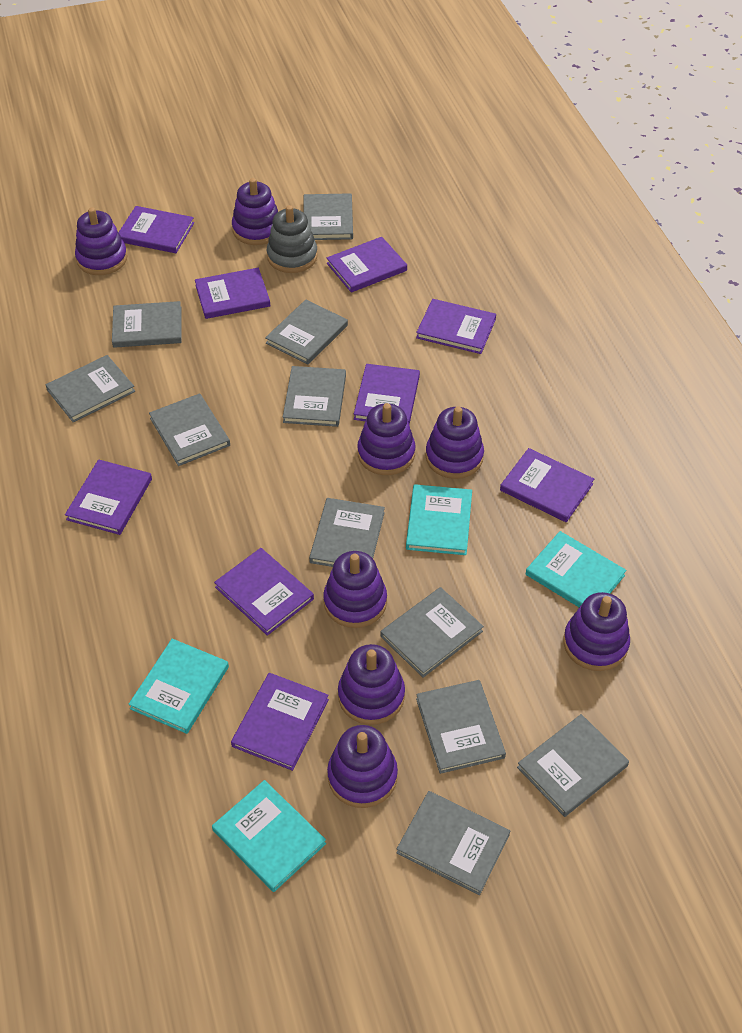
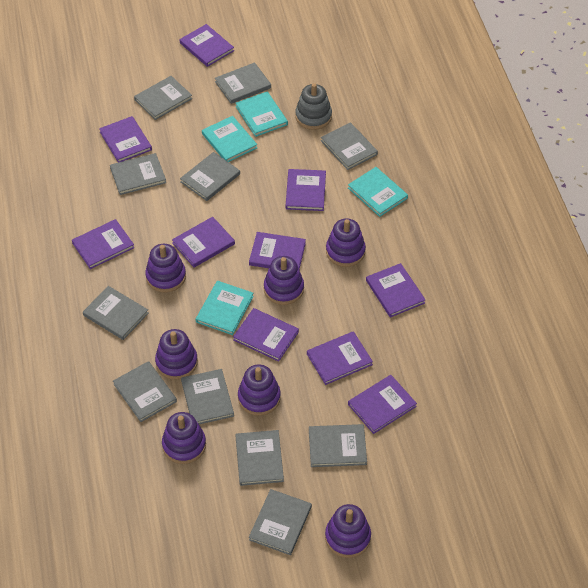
purple book: [65,459,152,535] [119,206,194,253] [195,268,270,319] [214,548,314,636] [231,673,329,771] [327,237,407,293] [354,364,420,424] [416,299,496,354] [500,448,594,522] = 9 -> [72,219,135,269] [99,116,152,162] [172,217,235,267] [180,24,234,67] [233,308,299,362] [249,232,306,269] [285,169,326,211] [307,331,373,385] [348,375,417,434] [366,263,425,318] = 10
purple stacking toy: [75,207,127,275] [232,178,278,245] [323,551,387,628] [327,725,398,808] [338,644,405,725] [357,403,416,475] [425,407,484,479] [563,592,630,671] = 8 -> [145,244,186,293] [155,329,198,380] [162,412,206,464] [238,364,281,416] [264,256,304,305] [325,504,371,558] [326,218,366,267] = 7

